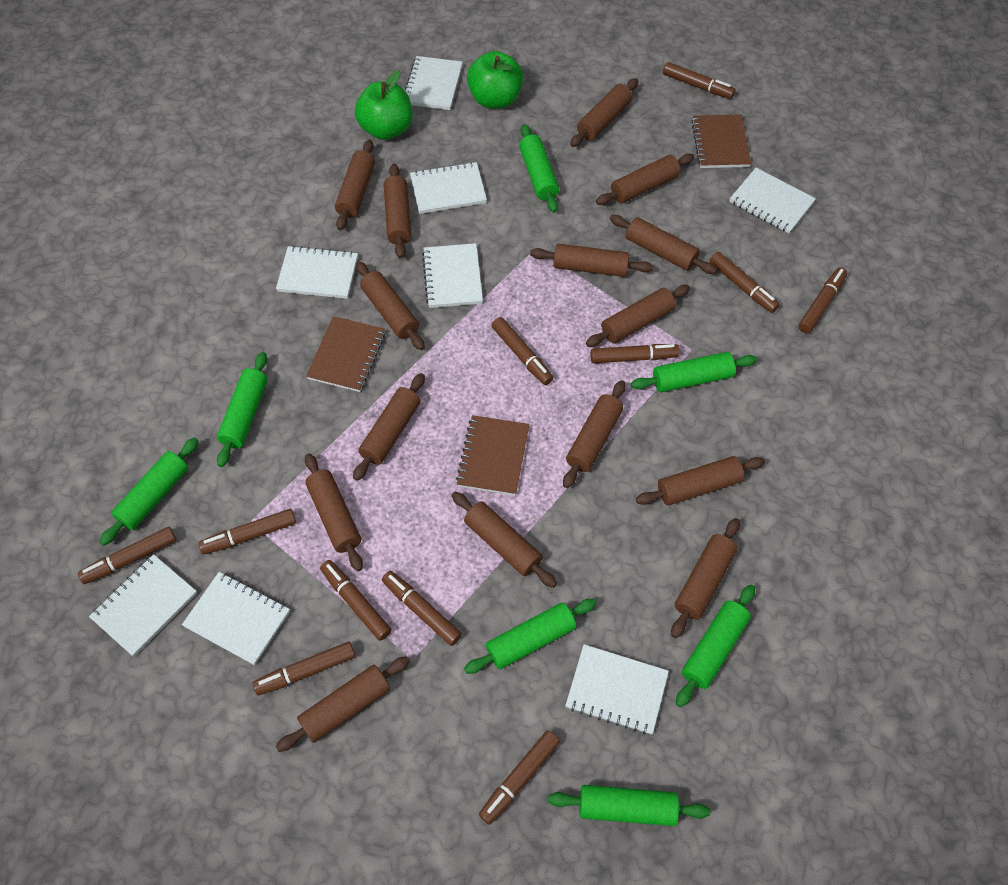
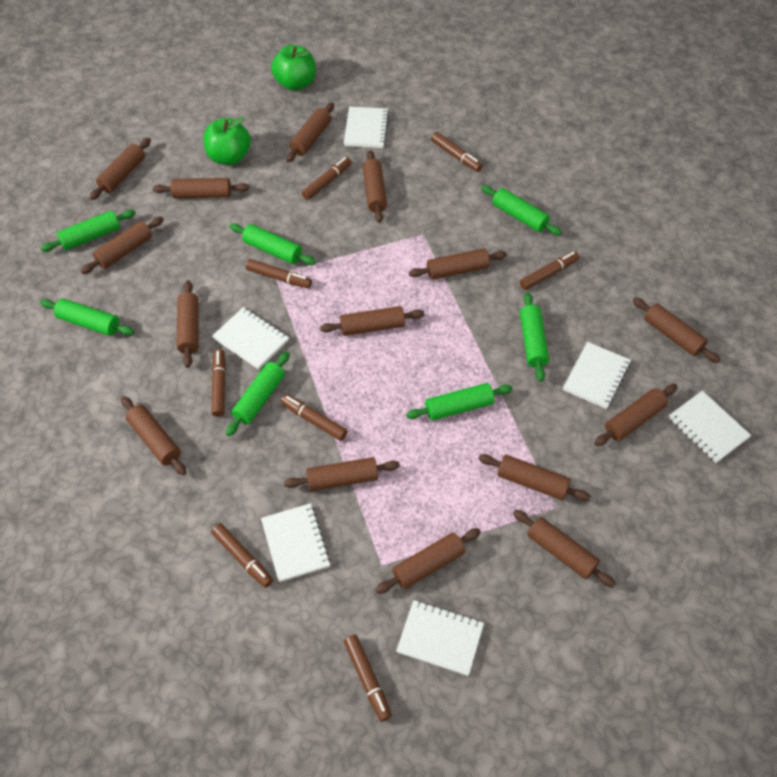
brown marker: [78,527,176,584] [198,509,296,554] [253,642,355,695] [320,560,392,641] [382,571,462,646] [479,730,560,825] [491,317,553,385] [591,344,680,363] [663,62,736,99] [710,252,780,313] [798,267,847,333] = 11 -> [211,349,226,417] [211,523,273,588] [245,259,312,288] [280,394,348,441] [301,157,352,200] [344,635,392,722] [431,132,483,172] [520,251,579,290] = 8
brown notebook: [306,316,385,392] [456,415,529,495] [691,114,751,168] = 3 -> none = 0
white notebook: [89,554,197,656] [182,572,290,665] [276,245,358,299] [405,56,463,110] [410,162,487,214] [422,243,483,308] [565,644,669,735] [730,168,816,233] = 8 -> [212,307,289,370] [261,503,331,582] [344,106,389,148] [396,600,484,676] [563,342,631,409] [668,391,751,463] = 6

